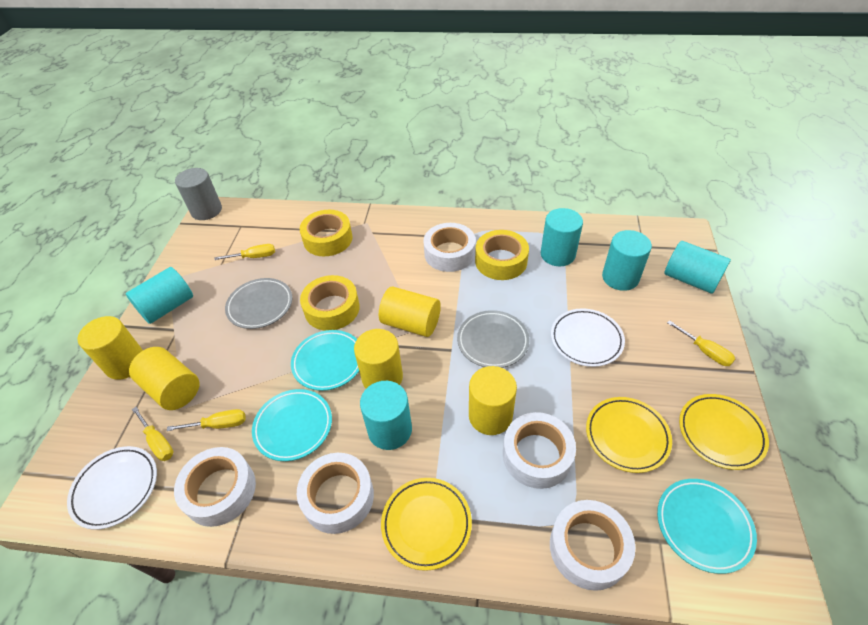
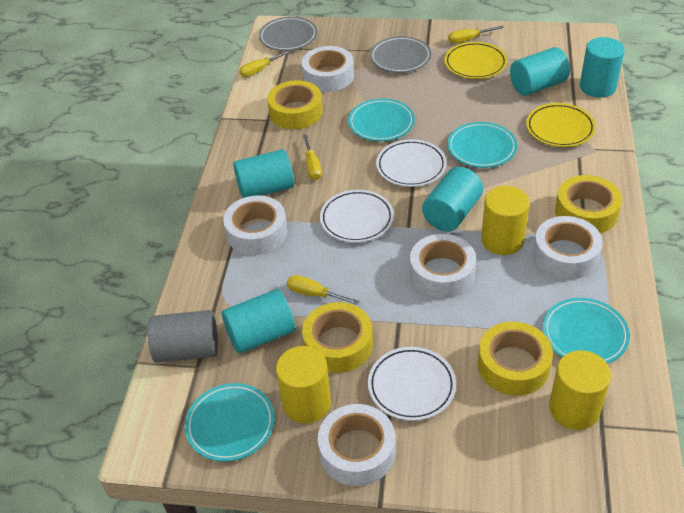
turquoise plate: [252,389,332,461] [291,330,359,391] [657,479,757,574] = 3 -> [185,383,275,462] [348,98,415,141] [447,122,517,168] [543,298,630,364] = 4
white plate: [67,446,157,530] [551,308,625,367] = 2 -> [320,190,394,243] [368,347,456,421] [376,139,447,187] = 3
yellow cylinder: [78,316,143,380] [129,347,200,410] [354,329,403,389] [379,286,441,337] [469,366,517,435] = 5 -> [276,346,331,424] [481,186,529,255] [549,350,611,430] = 3
yellow plate: [381,478,472,571] [586,397,672,473] [679,394,769,470] = 3 -> [444,42,507,79] [526,103,596,147] = 2
yellow tape: [300,210,353,256] [300,275,360,331] [475,230,529,280] = 3 -> [267,80,323,129] [302,302,373,373] [478,322,553,396] [555,175,622,233] = 4

